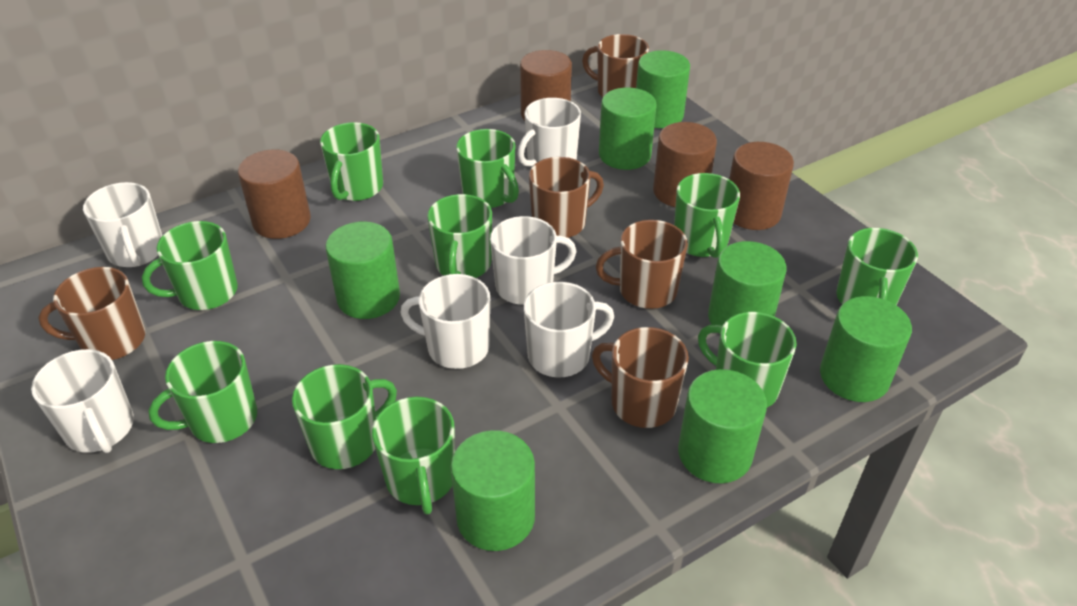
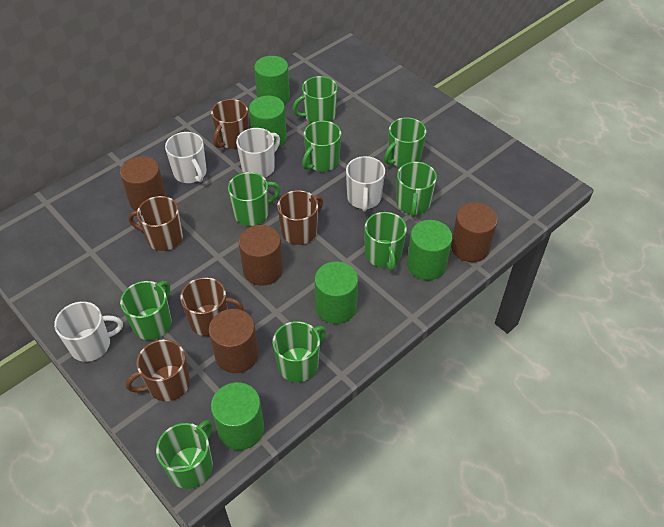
green cylinder: [325,222,400,319] [451,430,535,551] [599,88,657,170] [636,50,690,128] [678,369,767,483] [708,241,787,326] [820,296,912,402] = 7 -> [211,382,264,450] [249,96,287,148] [254,56,290,104] [314,262,358,324] [407,220,452,280] = 5
green mug: [142,221,238,310] [148,341,257,443] [292,364,397,469] [320,122,383,201] [372,397,455,514] [427,194,492,278] [456,129,519,208] [674,173,740,258] [698,312,797,407] [836,228,918,305] = 10 -> [120,281,172,340] [156,420,213,489] [228,172,280,226] [273,321,326,382] [292,76,338,123] [302,121,341,171] [365,212,407,271] [384,118,426,167] [396,162,437,217] = 9
white mug: [31,349,134,453] [83,182,162,267] [400,274,490,369] [490,216,577,305] [517,98,581,167] [524,282,614,377] = 6 -> [54,302,123,362] [165,132,207,183] [236,128,280,178] [346,156,385,212] = 4

